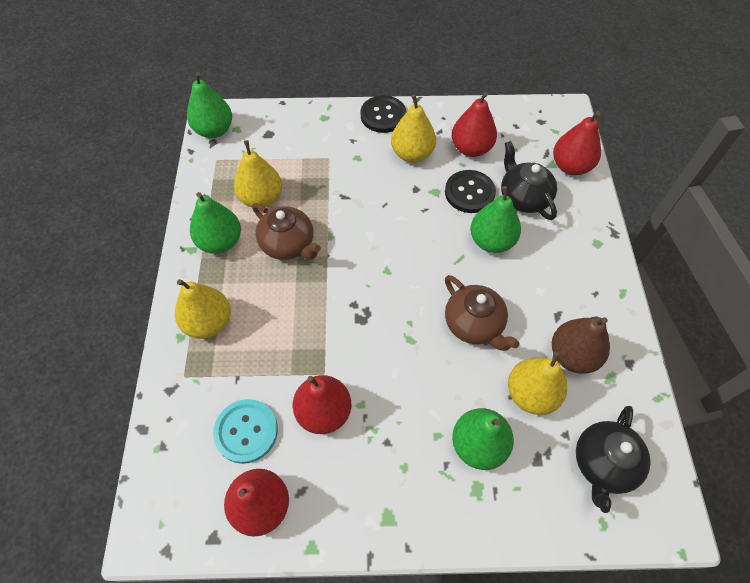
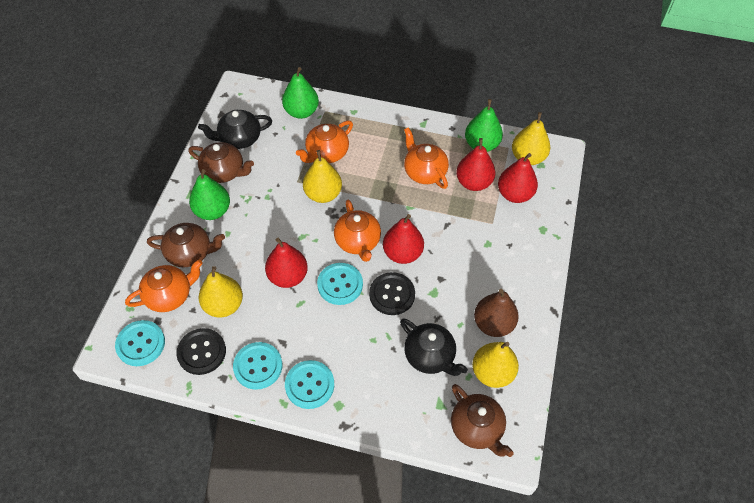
brown teapot: [252,203,321,260] [445,275,520,351] = 2 -> [147,223,225,267] [188,142,254,183] [451,384,514,457] = 3
green pear: [187,72,232,138] [190,192,241,254] [452,408,514,470] [470,186,521,253] = 4 -> [189,169,230,220] [282,67,319,119] [465,99,503,152] = 3
orange teapot: none = 0 -> [125,260,203,312] [296,120,353,163] [334,200,381,262] [404,127,449,189] = 4
turquoise button: [213,399,278,464] = 1 -> [115,320,165,366] [233,342,282,390] [285,360,334,409] [317,263,363,305] = 4

